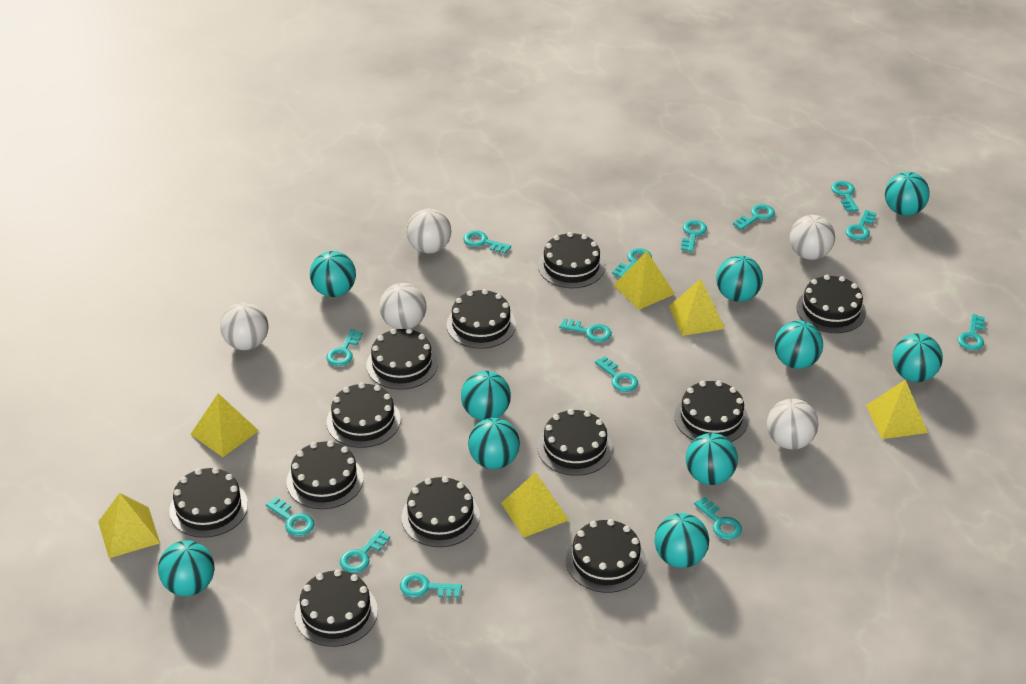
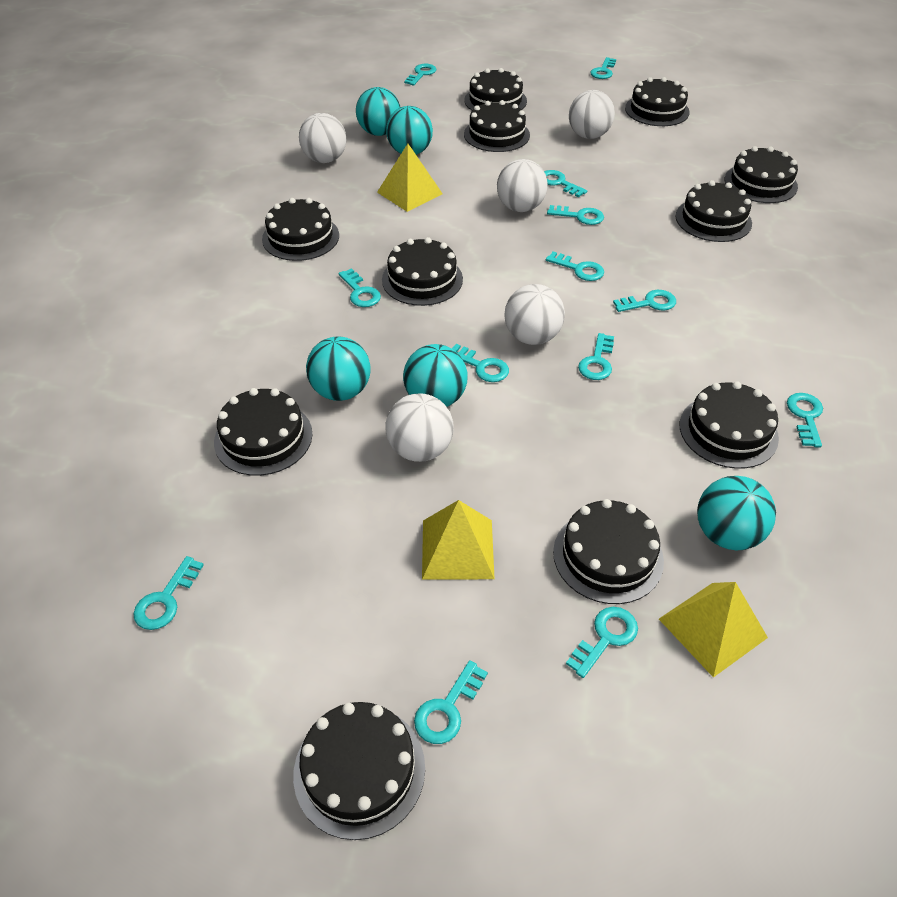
black cake: [169,467,248,538] [287,441,363,509] [295,569,378,647] [326,382,401,448] [366,328,438,390] [401,476,480,547] [447,289,516,349] [537,409,613,476] [538,232,605,288] [566,519,646,593] [674,380,749,442] [796,275,866,333] = 12 -> [214,388,313,476] [262,198,339,261] [293,702,425,840] [382,237,463,306] [464,68,527,110] [464,100,530,152] [553,499,664,604] [625,77,690,126] [675,180,752,242] [680,381,779,469] [725,146,798,203] = 11
turquoise ball: [158,540,214,596] [310,251,356,297] [461,371,511,420] [468,418,520,469] [655,513,709,568] [686,433,738,485] [716,255,763,302] [774,320,823,369] [885,172,930,216] [893,333,943,382] = 10 -> [306,336,370,401] [356,87,400,136] [386,106,433,155] [403,344,468,407] [697,476,776,550] = 5
turquoise key: [266,497,315,536] [326,329,363,366] [340,530,390,573] [400,573,462,598] [463,231,511,254] [559,318,612,342] [595,356,638,392] [612,248,652,278] [681,220,707,252] [694,497,742,540] [733,204,775,230] [831,181,859,212] [845,210,876,240] [958,314,985,350] = 14 -> [133,556,204,630] [338,268,381,307] [404,64,436,86] [414,660,488,744] [452,344,509,382] [544,170,587,197] [546,252,604,281] [547,205,604,225] [566,607,638,678] [578,333,614,380] [590,57,616,79] [613,290,676,312] [787,393,823,447] = 13
yellow pyramid: [98,493,160,558] [190,393,259,457] [501,472,569,537] [614,251,675,310] [669,279,725,336] [866,379,928,439] = 6 -> [377,144,443,212] [422,500,495,580] [659,582,768,678] = 3

